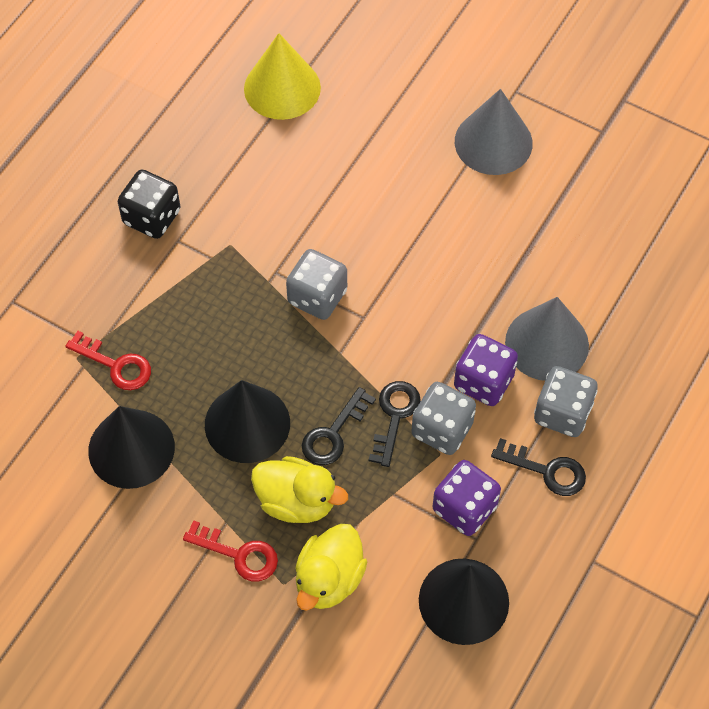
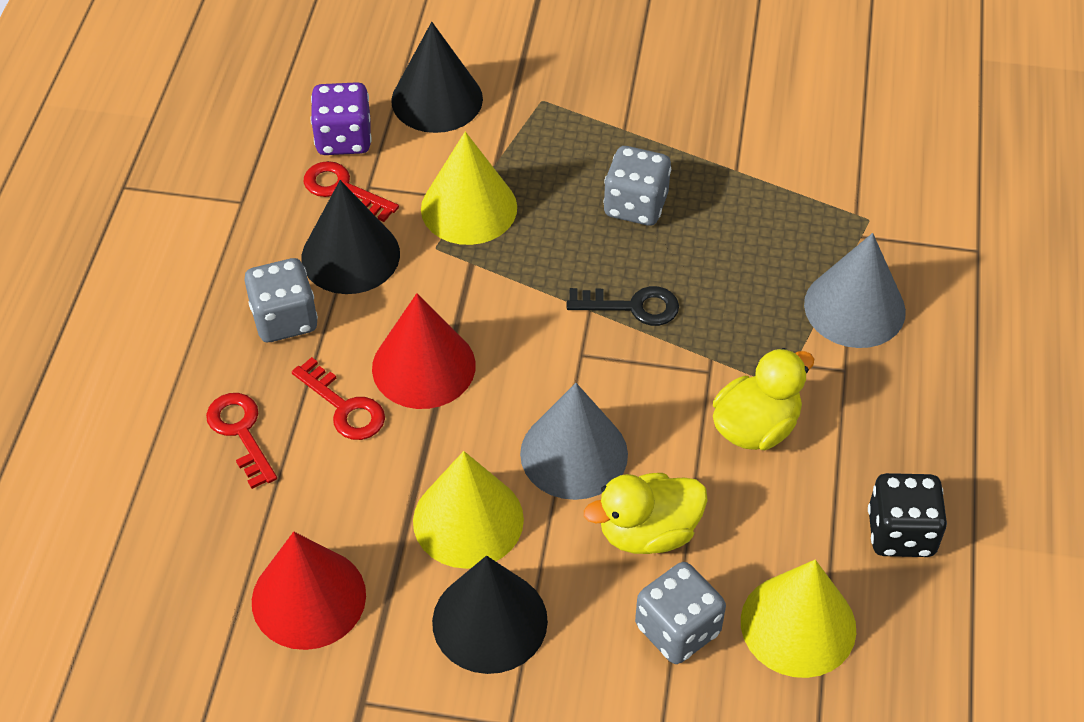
black key: [302,387,376,465] [369,381,421,467] [491,438,586,496] = 3 -> [567,286,679,326] = 1
purple dice: [433,460,501,536] [454,334,518,406] = 2 -> [311,82,371,155] = 1
red cone: none = 0 -> [252,532,366,650] [372,293,476,409] = 2
red key: [65,331,151,390] [183,520,278,581] = 2 -> [206,393,277,489] [292,357,385,440] [303,161,399,222] = 3
yellow cone: [244,33,321,120] = 1 -> [413,451,524,569] [421,132,517,245] [741,560,856,678] = 3

